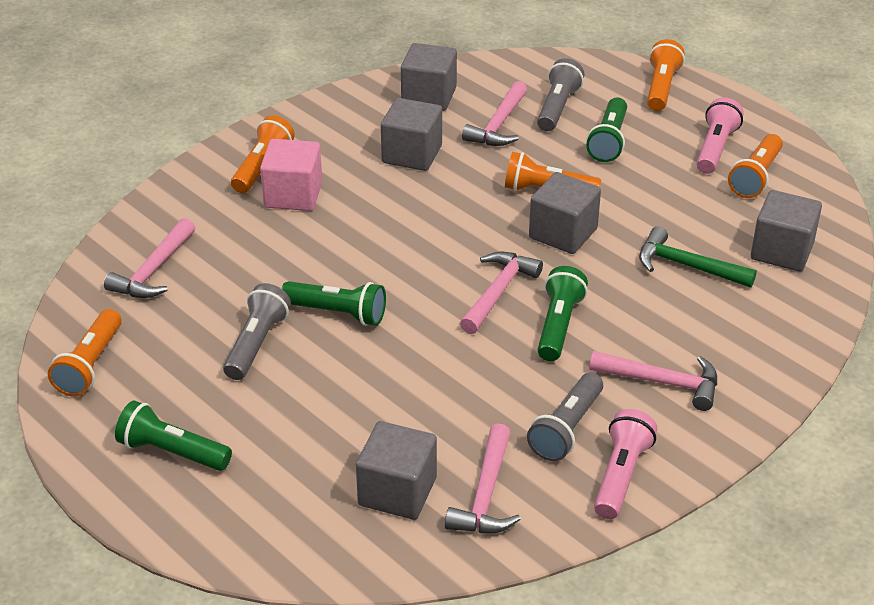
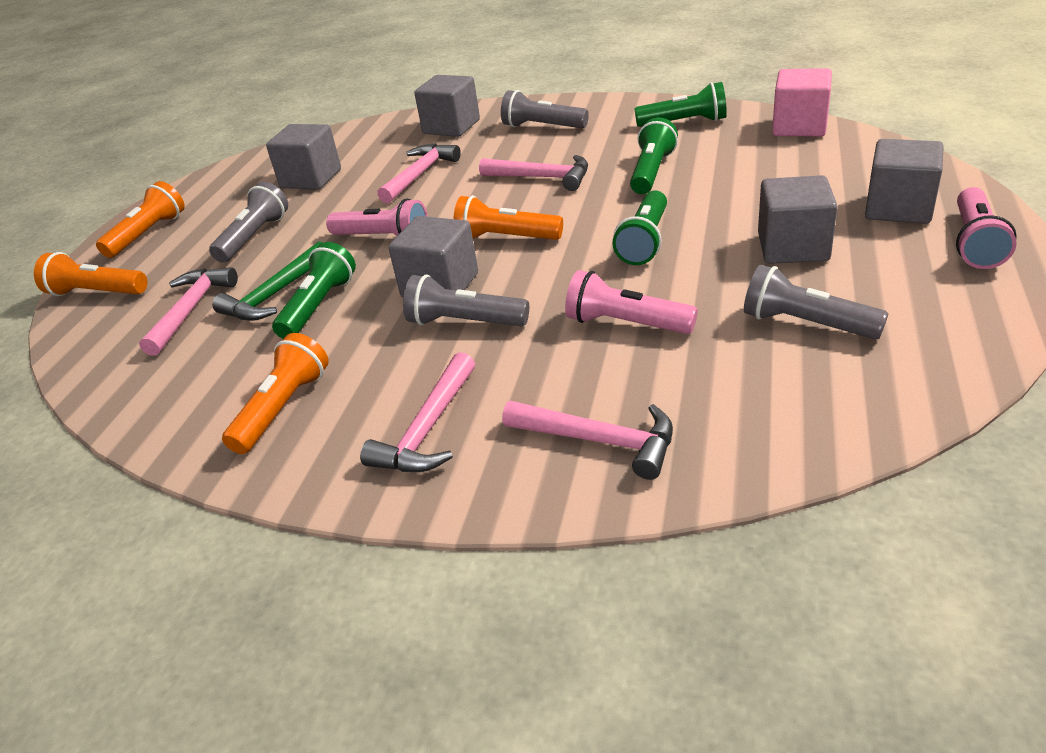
grey flashlight: [223,283,291,380] [527,373,603,461] [537,58,585,131] = 3 -> [209,182,288,263] [403,274,529,326] [501,90,589,128] [744,265,889,340] = 4
orange flashlight: [48,309,122,397] [231,115,295,193] [505,152,601,191] [647,39,685,111] [728,134,783,198] = 5 -> [34,252,147,296] [96,181,185,258] [222,333,329,454] [453,195,563,240] = 4
pink flashlight: [594,409,657,519] [696,97,744,174] = 2 -> [326,198,428,236] [565,270,698,334] [956,187,1017,269] = 3

